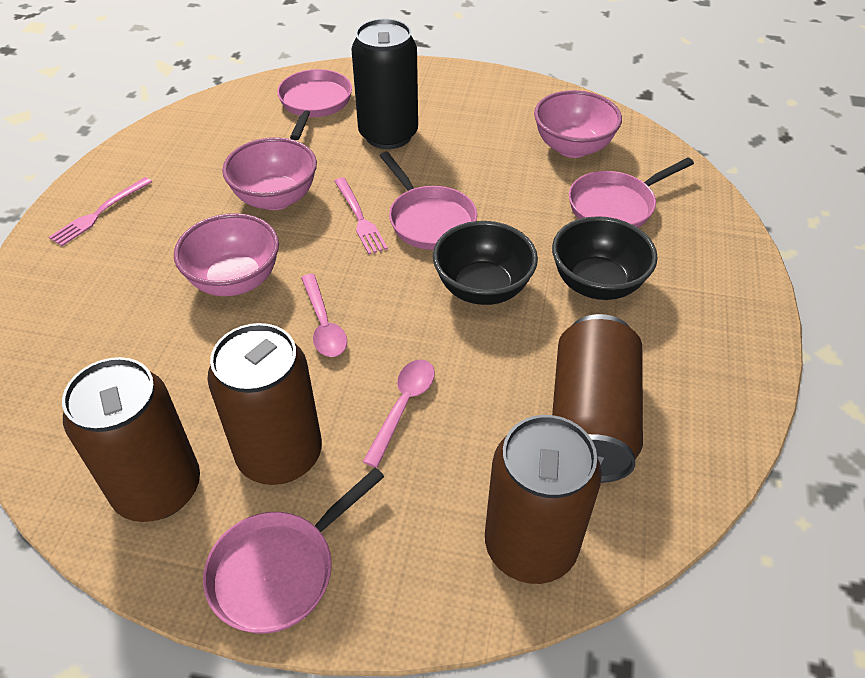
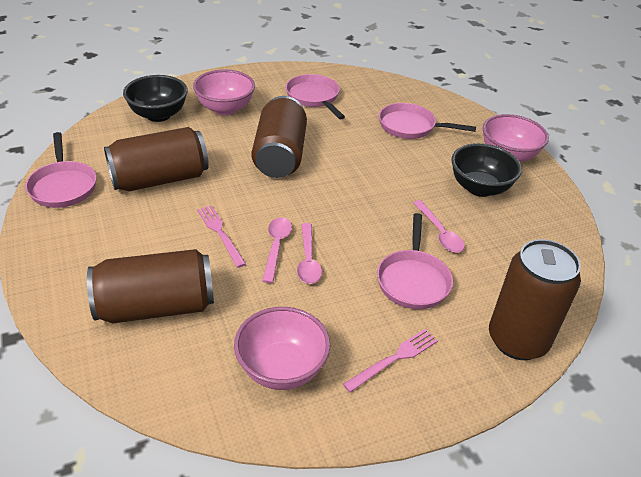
black can: [351,19,418,149] = 1 -> none = 0
pink spoon: [301,274,347,357] [363,359,435,468] = 2 -> [262,217,292,283] [297,223,322,284] [413,200,465,253] = 3

